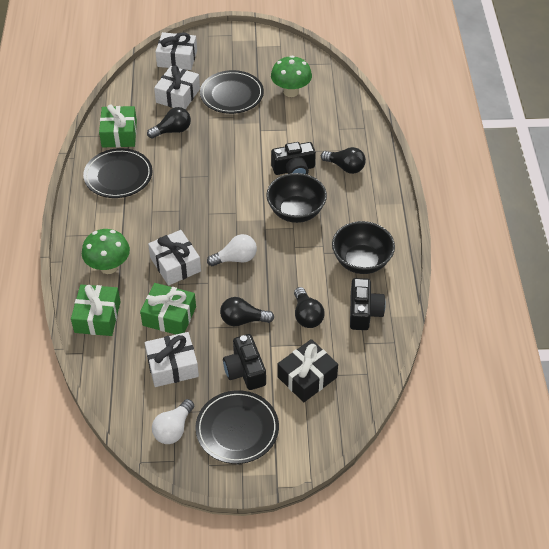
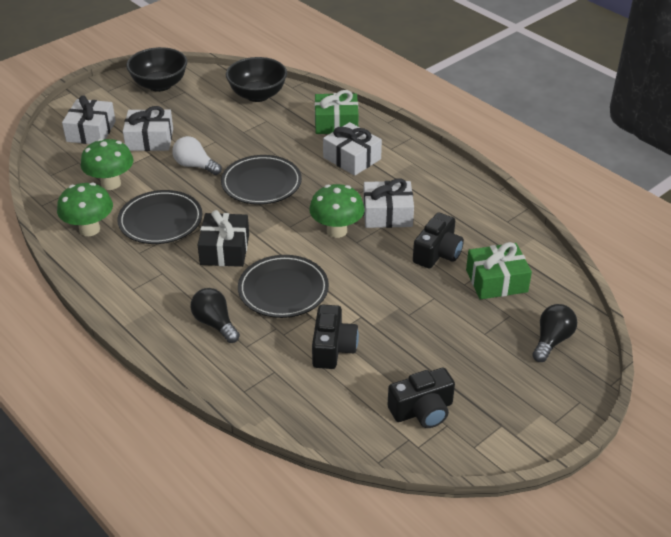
black light bulb: [147,107,191,139] [220,297,274,326] [294,287,325,328] [321,147,366,174] = 4 -> [191,288,240,343] [532,304,577,362] = 2
green gift: [71,284,121,336] [99,104,137,147] [140,283,196,334] = 3 -> [315,90,358,134] [466,242,532,300] = 2
green mushroom: [82,229,130,274] [271,56,312,97] = 2 -> [57,183,113,236] [81,138,133,190] [309,184,365,238] = 3
white light bulb: [152,399,194,444] [207,234,257,266] = 2 -> [172,136,222,175] = 1

